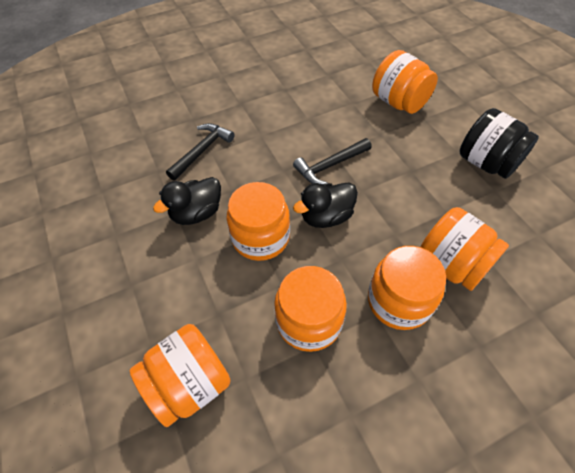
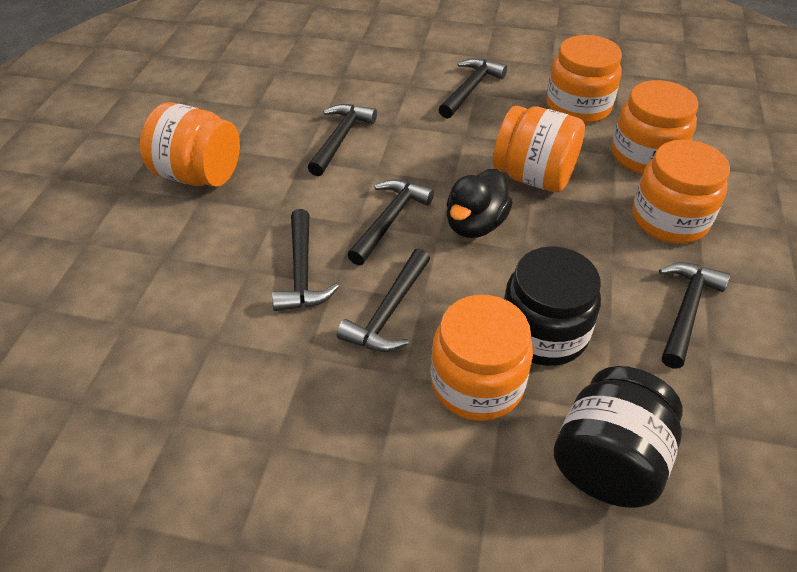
black duck: [153,177,221,225] [293,182,358,228] = 2 -> [447,169,513,238] = 1
black hammer: [166,123,235,181] [293,138,372,184] = 2 -> [272,209,339,311] [308,104,377,176] [337,248,430,352] [347,179,434,265] [439,58,507,119] [659,262,730,369] = 6
black jar: [460,108,539,179] = 1 -> [504,246,601,366] [554,366,683,508] = 2

